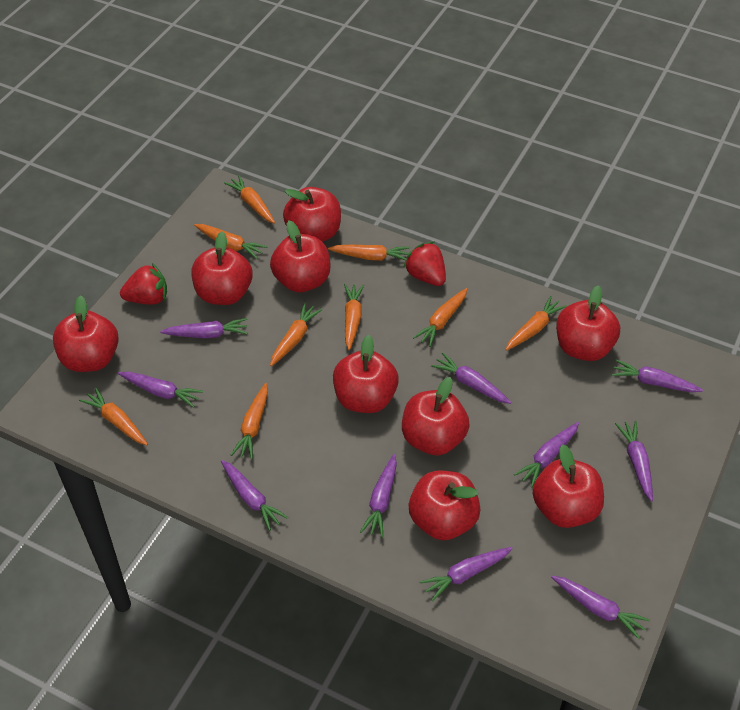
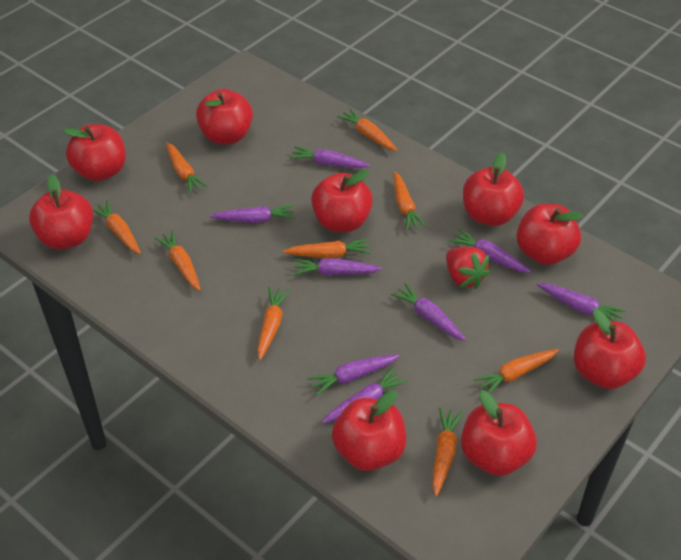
purple carrot: [118,372,203,408] [160,318,248,338] [221,460,288,531] [360,454,397,537] [420,547,513,602] [431,353,511,404] [514,422,579,488] [551,576,650,639] [612,360,703,392] [615,420,653,501] = 10 -> [210,204,295,223] [290,146,370,168] [293,259,382,276] [307,354,400,396] [322,367,408,423] [391,283,466,341] [449,229,531,273] [537,283,626,322] = 8
red strawberry: [120,263,167,305] [403,241,446,286] = 2 -> [446,247,491,289] = 1

